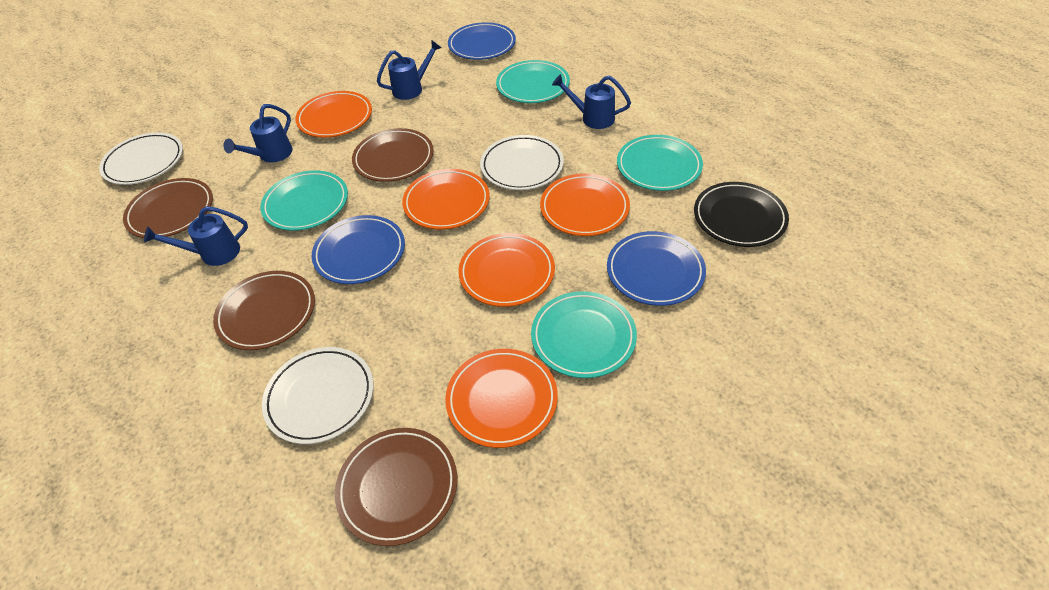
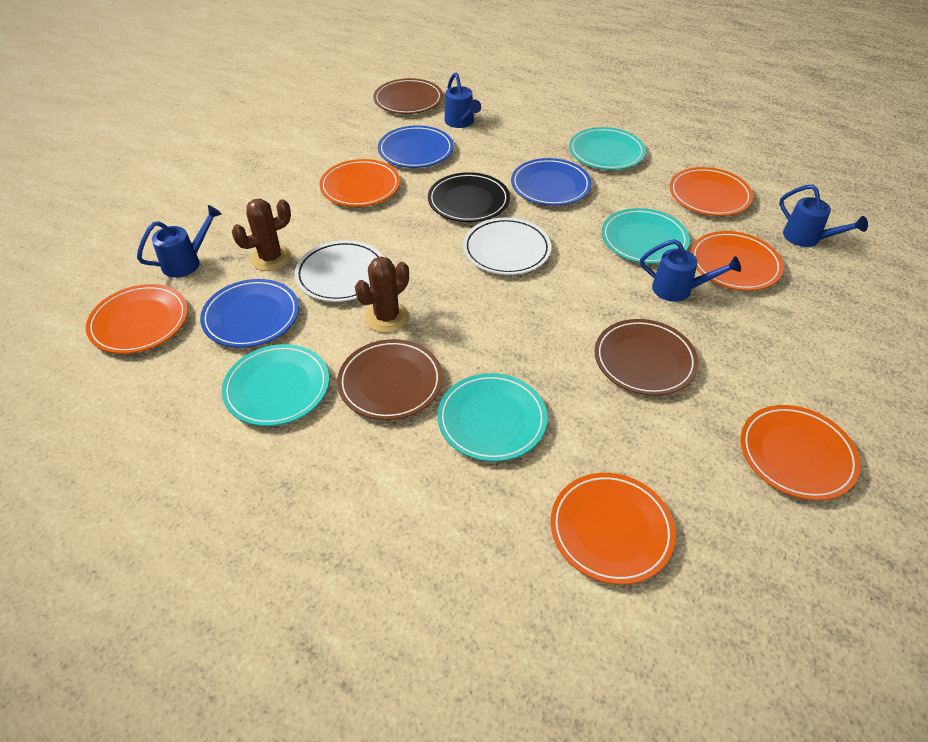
brown cactus: none = 0 -> [232,199,291,271] [355,257,409,333] = 2
brown plate: [123,178,213,238] [213,271,315,350] [335,428,457,546] [352,128,433,182] = 4 -> [337,339,443,420] [373,78,443,114] [595,319,699,396] = 3
orange plate: [295,91,372,138] [402,169,490,230] [445,349,558,448] [458,233,555,307] [540,174,630,236] = 5 -> [86,284,188,354] [319,159,400,207] [551,473,676,584] [670,167,753,216] [691,231,784,291] [741,405,861,500] = 6
white plate: [99,132,183,185] [262,347,373,444] [480,135,564,190] = 3 -> [295,240,383,302] [463,217,551,275] = 2

